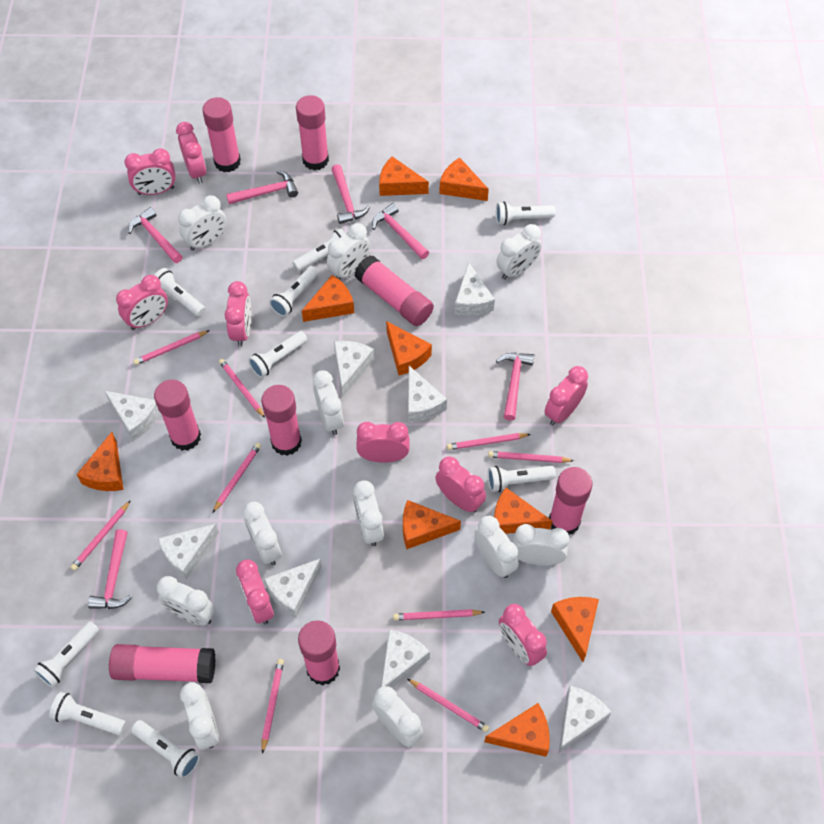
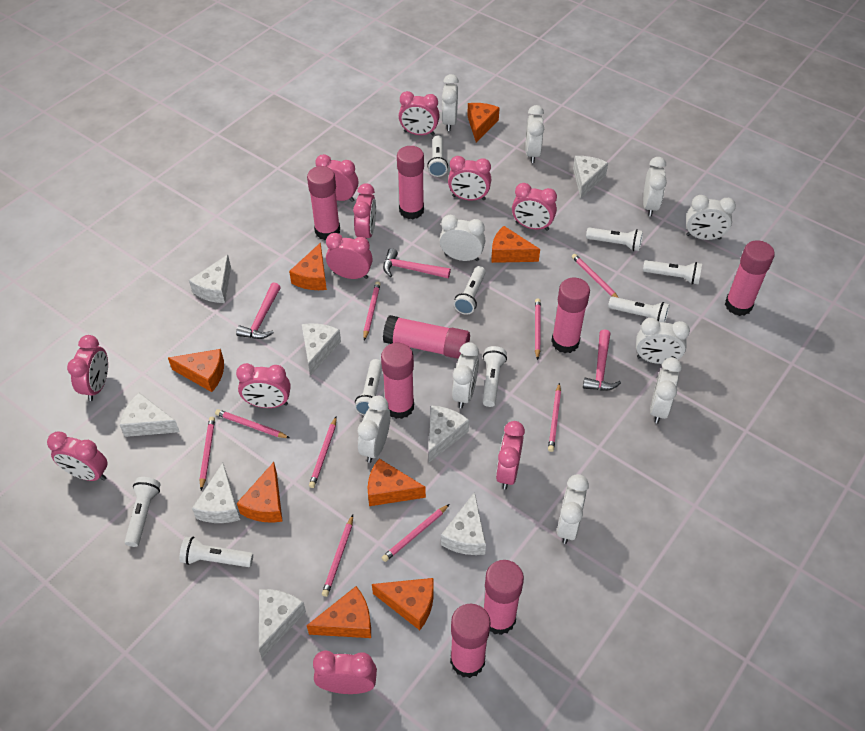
orange cheese: [76,432,123,491] [302,275,354,322] [379,156,429,196] [386,321,432,375] [403,500,461,549] [439,158,489,201] [484,703,550,757] [494,488,552,534] [551,597,599,662] = 9 -> [168,349,224,392] [237,462,283,523] [289,242,327,290] [306,586,371,638] [368,459,426,506] [372,578,434,630] [467,103,500,143] [491,226,540,263] = 8
pink clock: [116,275,168,330] [125,148,176,195] [176,122,206,184] [225,281,251,347] [236,560,274,624] [356,422,410,463] [435,456,486,513] [499,604,547,666] [545,366,588,426] = 9 -> [47,431,107,481] [67,335,108,401] [236,363,291,408] [313,651,377,694] [315,154,358,202] [326,233,373,279] [353,183,376,238] [399,91,440,136] [448,156,491,200] [496,421,525,489] [512,183,557,231] = 11
pink hammer: [88,529,132,609] [128,207,183,263] [226,170,298,204] [332,164,370,224] [372,203,429,259] [496,353,534,421] = 6 -> [236,282,281,339] [383,248,451,278] [583,329,621,390] = 3
white clock: [157,576,215,626] [178,195,226,251] [180,682,219,750] [243,502,281,565] [313,370,344,435] [327,223,370,280] [353,480,384,546] [372,686,424,747] [474,516,519,578] [497,224,542,280] [512,524,569,566] = 11 -> [358,396,390,463] [439,215,485,261] [442,74,459,131] [452,342,479,408] [525,105,544,163] [557,474,589,544] [636,318,690,364] [643,157,667,217] [650,357,682,424] [686,195,736,240] = 10

